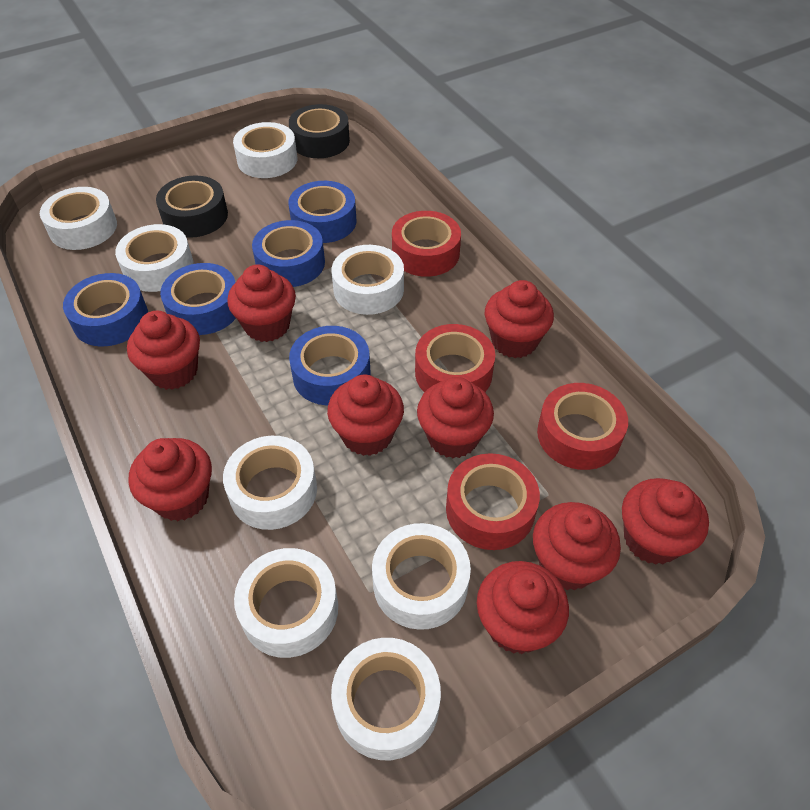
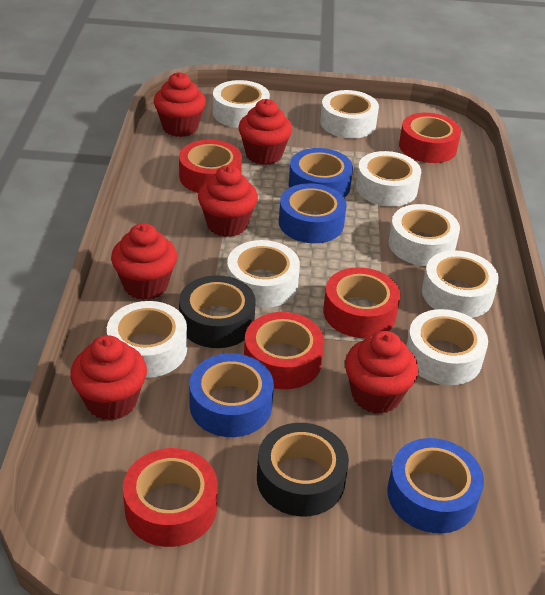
blue tape: [63,273,148,347] [160,263,236,335] [252,220,325,287] [288,181,356,243] [289,326,370,405] = 5 -> [189,353,274,437] [279,183,346,243] [289,148,353,198] [387,438,484,533] = 4
red cupcake: [127,311,200,390] [128,438,212,521] [227,264,296,342] [327,375,404,456] [417,377,494,458] [477,561,569,654] [485,280,554,358] [533,502,621,591] [622,478,709,565] = 9 -> [70,335,147,420] [111,223,177,300] [154,72,206,137] [198,165,258,237] [238,99,292,165] [345,331,419,414] = 6
red tape: [392,211,461,277] [415,324,495,393] [446,453,540,550] [537,383,628,470] = 4 -> [123,448,218,547] [179,140,242,193] [244,312,324,389] [323,267,401,338] [399,113,461,163] = 5

